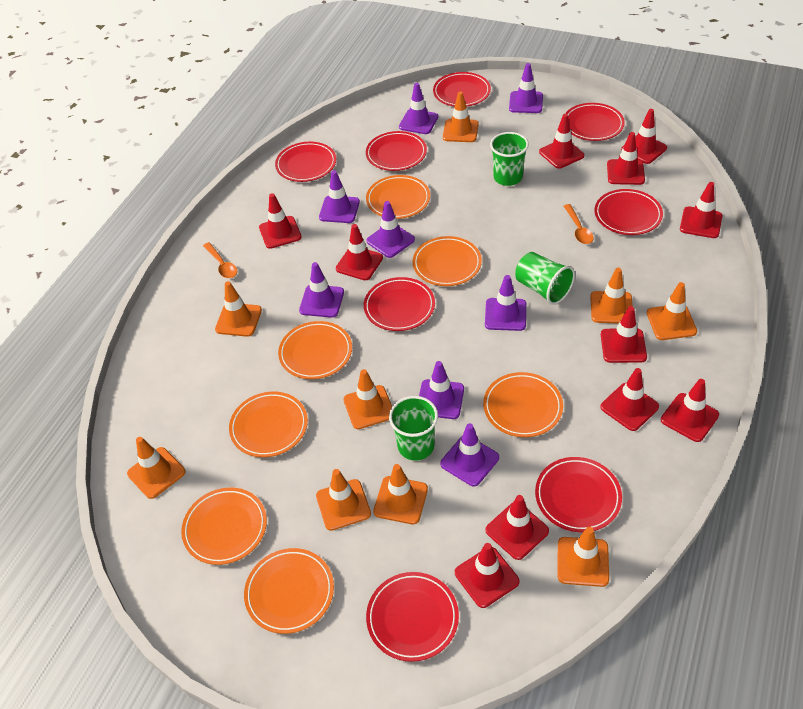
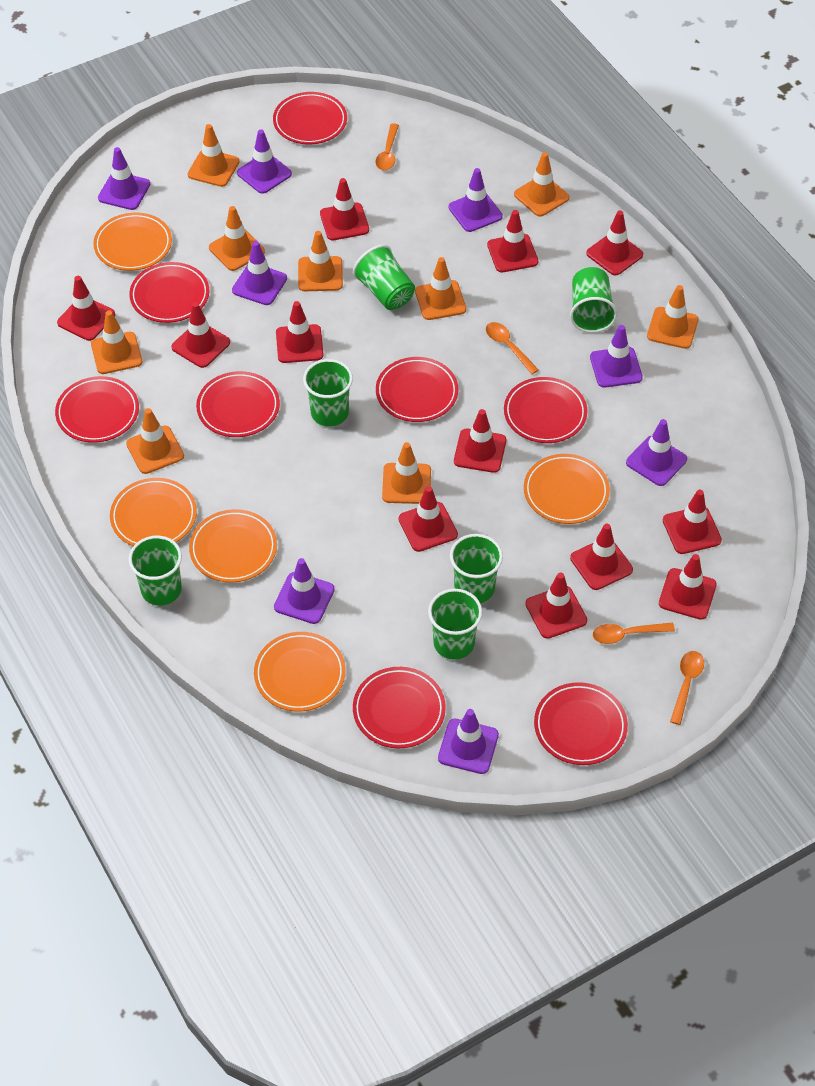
green cup: [389,396,438,461] [490,132,529,186] [515,252,575,305] = 3 -> [128,536,182,606] [303,359,353,426] [353,245,415,310] [428,589,482,660] [450,534,503,603] [570,267,618,333] = 6
orange plate: [181,487,267,565] [229,392,308,457] [244,548,334,634] [278,321,352,379] [366,175,430,219] [413,236,482,286] [483,372,563,437] = 7 -> [93,213,172,271] [110,478,197,546] [189,509,277,583] [254,632,346,711] [524,454,610,524] = 5
orange spoon: [203,242,237,278] [564,204,593,244] = 2 -> [375,123,399,170] [486,322,539,374] [593,623,675,644] [670,651,704,725] = 4
red traffic cone: [259,193,302,249] [336,224,383,280] [455,543,520,608] [485,495,549,560] [539,114,584,169] [600,368,659,431] [601,306,647,363] [607,132,645,185] [621,109,667,164] [661,379,719,442] [680,182,722,238] = 11 -> [57,276,115,341] [171,302,230,368] [276,301,323,363] [320,178,369,240] [399,486,458,552] [454,409,506,473] [487,210,538,272] [525,573,587,639] [570,524,633,590] [586,211,643,276] [659,554,717,620] [663,490,722,554] = 12

